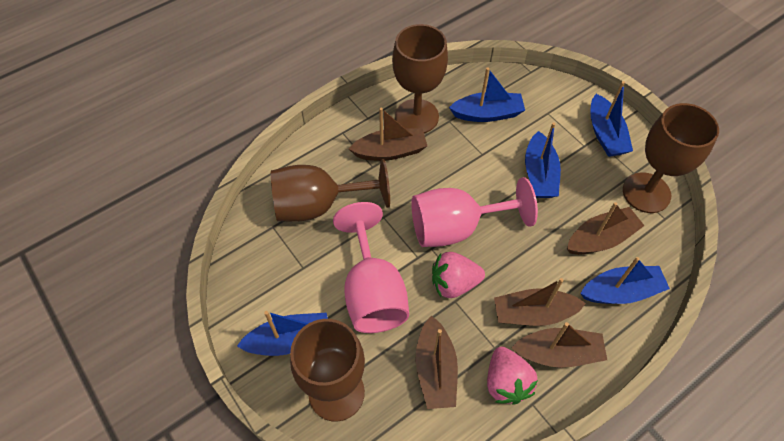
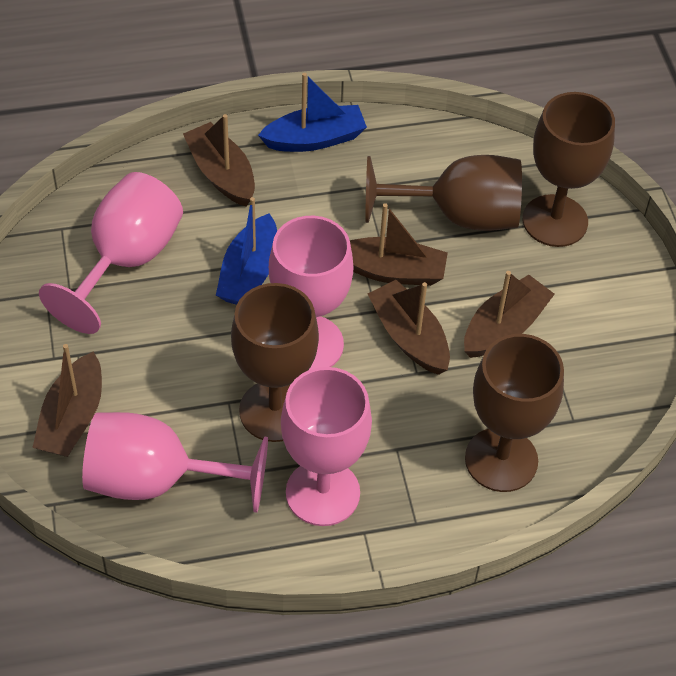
blue boat: [237,311,328,356] [449,67,525,122] [525,122,561,198] [580,257,670,304] [590,81,633,157] = 5 -> [216,197,277,305] [258,73,367,152] = 2
pink goblet: [333,202,409,333] [411,177,538,247] = 2 -> [39,172,183,334] [82,412,268,513] [269,216,353,370] [281,367,372,526] = 4
pink strawberry: [432,252,485,298] [487,347,538,405] = 2 -> none = 0

